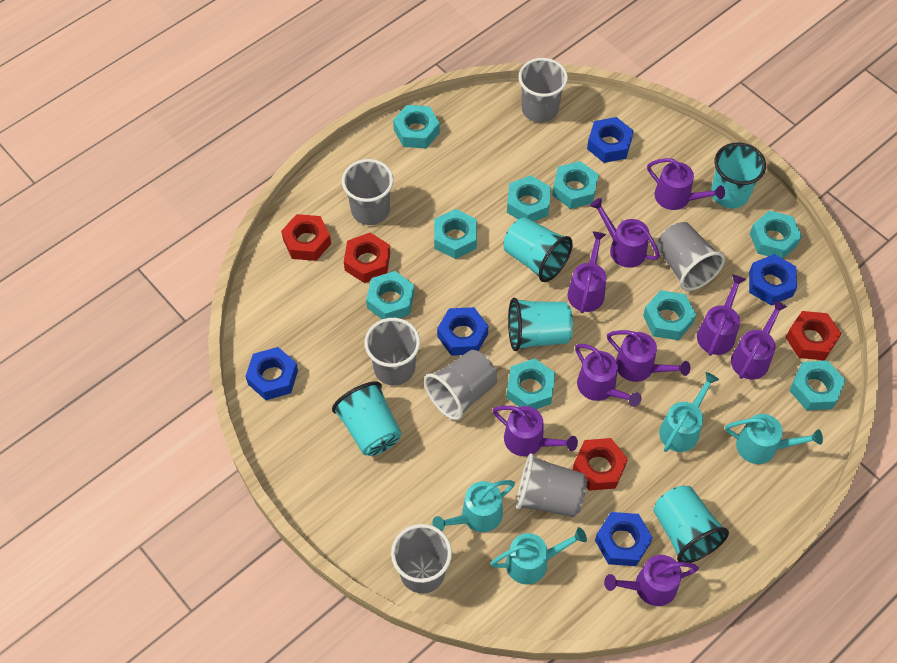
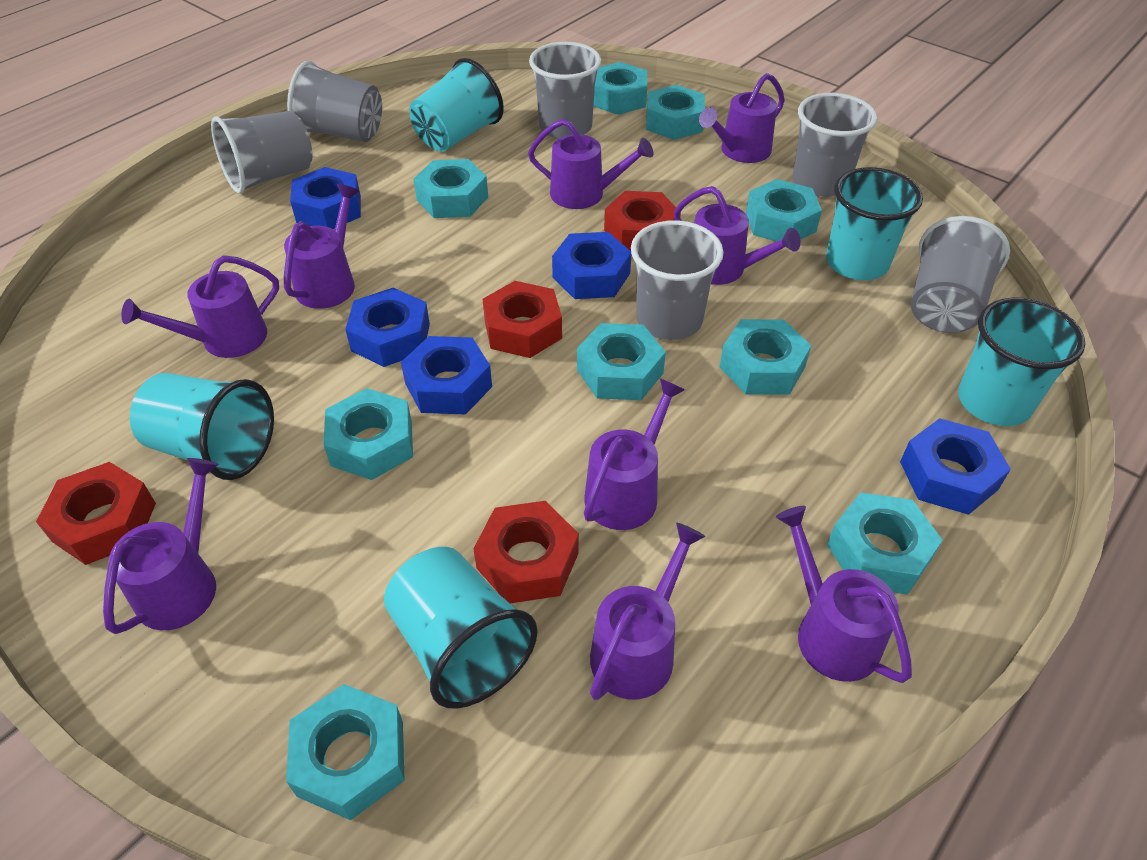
grey cup: [342,159,394,225] [365,318,420,386] [391,524,452,594] [424,350,497,420] [516,453,587,517] [518,58,568,122] [656,222,725,291] = 7 -> [211,111,313,194] [287,61,382,142] [529,42,601,139] [631,220,724,340] [793,93,877,197] [911,216,1010,333] = 6
turquoise watering can: [432,480,515,532] [490,527,587,585] [659,372,719,452] [725,414,823,464] = 4 -> none = 0

